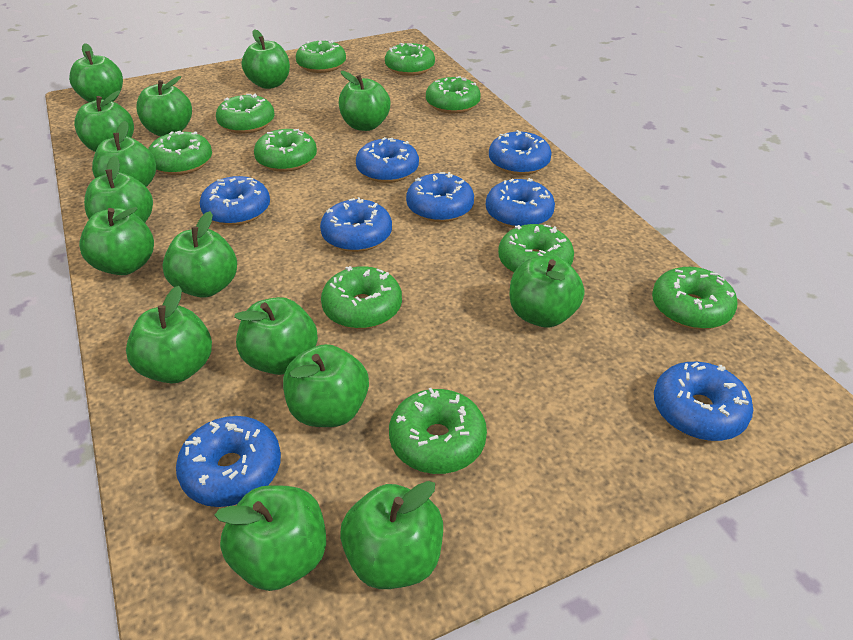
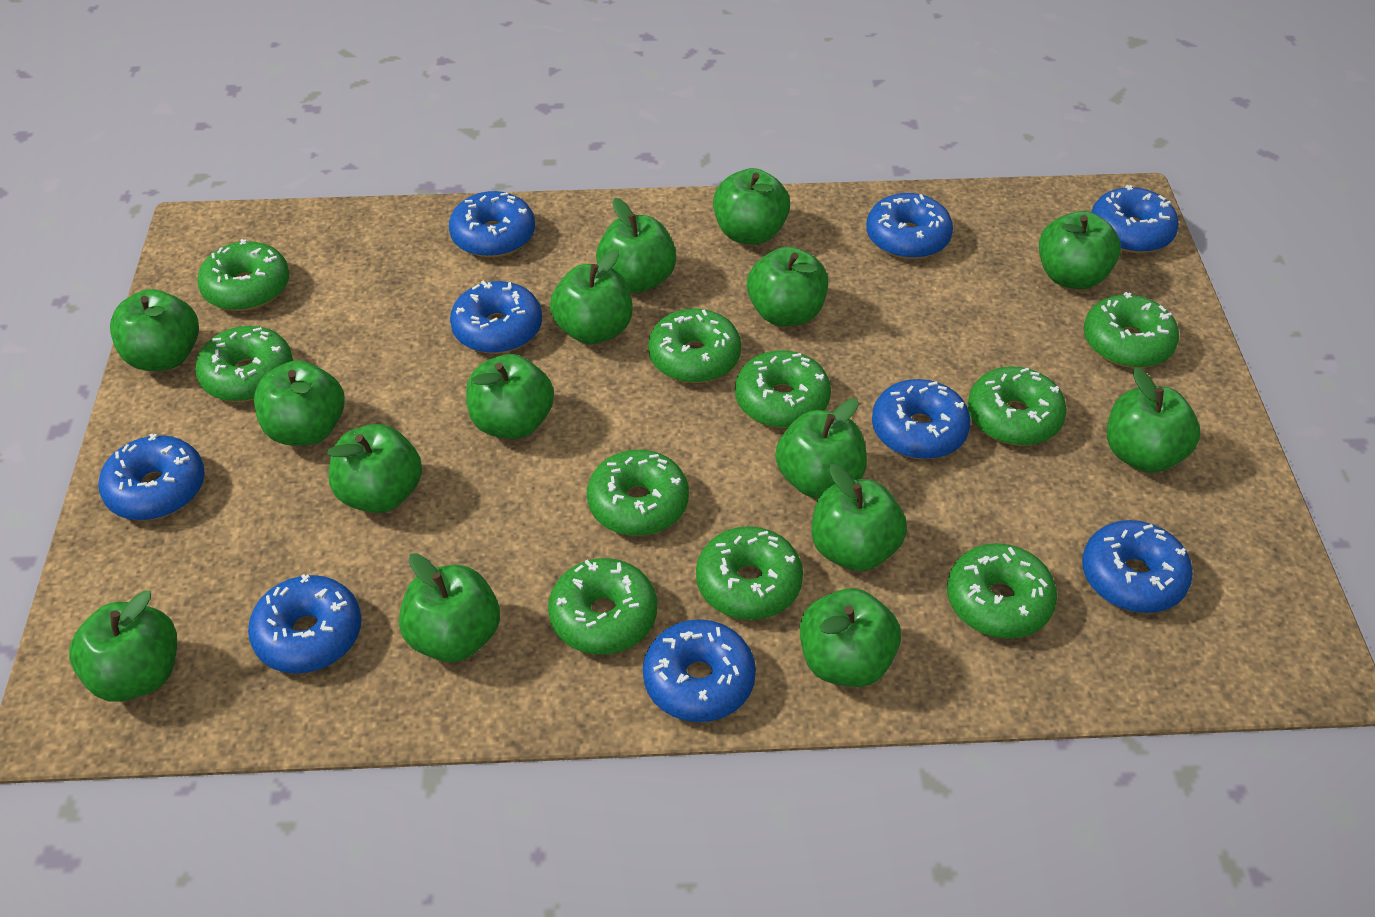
blue donut: [176,416,281,507] [200,176,270,226] [320,197,392,252] [356,137,419,183] [406,172,474,222] [486,178,555,228] [489,130,552,175] [654,362,753,441] = 8 -> [98,434,205,521] [248,574,361,674] [449,191,535,258] [450,281,542,354] [643,619,756,722] [866,193,953,259] [872,379,971,459] [1082,520,1193,613] [1091,185,1179,253] = 9

